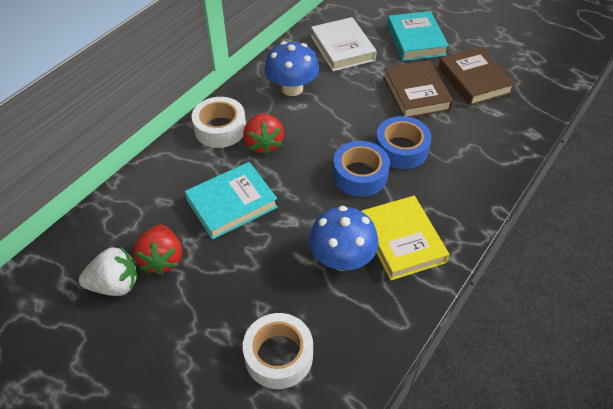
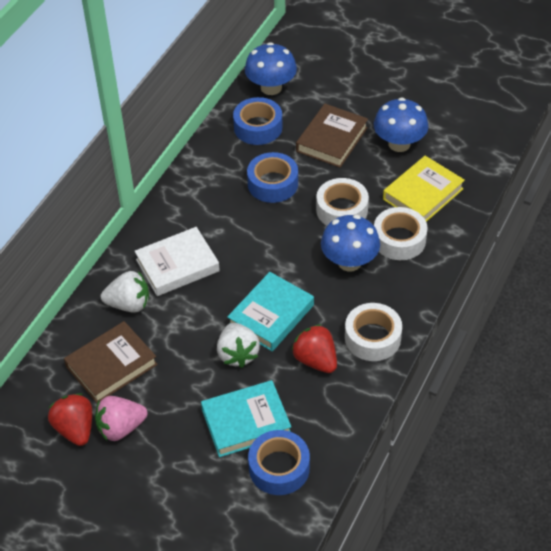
blue mushroom: [265,41,319,96] [309,206,378,271] = 2 -> [245,42,297,95] [321,215,380,271] [374,97,429,152] = 3
blue tape: [333,141,390,197] [375,116,432,169] = 2 -> [233,97,283,145] [247,152,298,203] [248,430,310,495] = 3
pink strawberry: none = 0 -> [95,396,147,441] = 1
white strawberry: [79,247,138,296] = 1 -> [101,271,149,313] [217,323,260,368] = 2
white tape: [192,97,246,148] [243,313,313,389] = 2 -> [316,178,369,226] [345,303,402,361] [374,207,428,260] = 3

